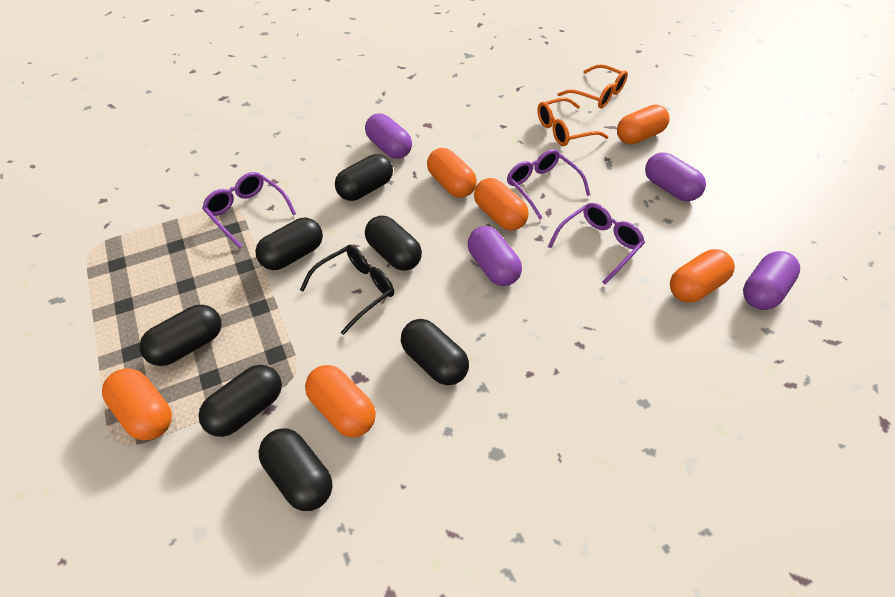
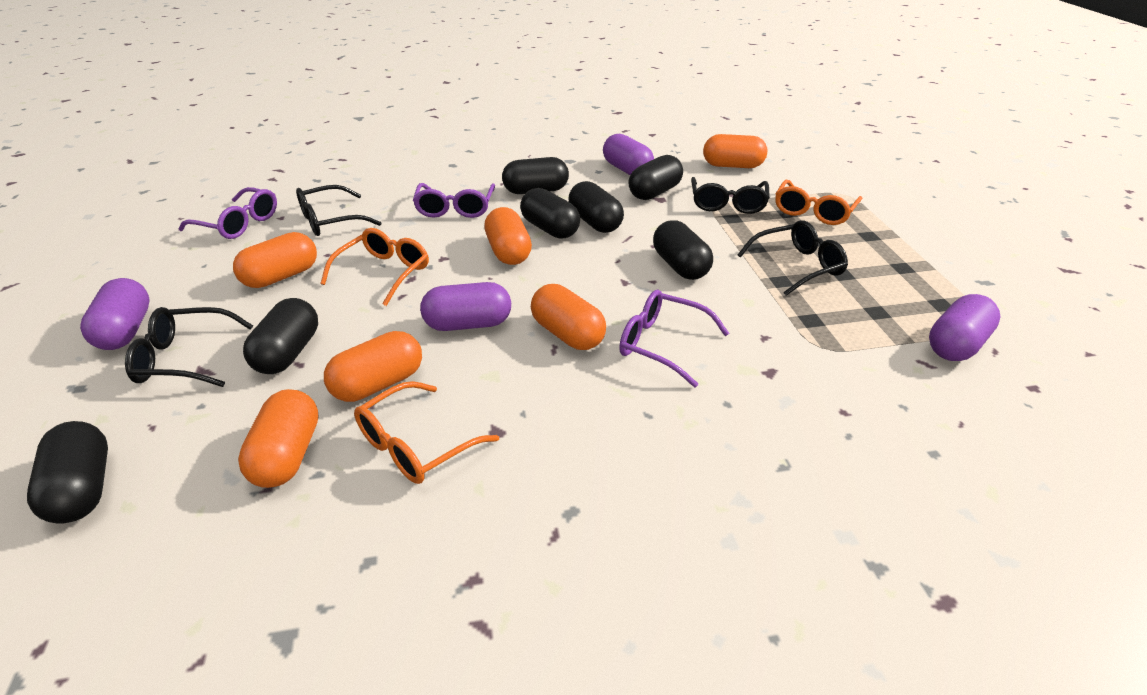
black glasses: [300,245,394,335] = 1 -> [125,307,253,387] [296,185,381,236] [691,177,770,214] [737,220,848,296] = 4
orange glasses: [537,97,609,146] [558,64,628,108] = 2 -> [320,228,429,306] [354,381,499,484] [775,180,862,225] = 3

